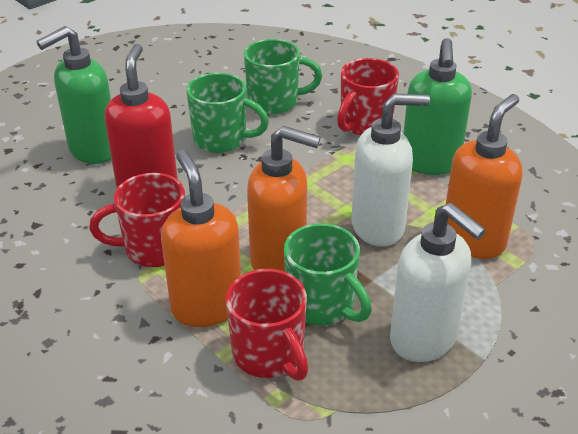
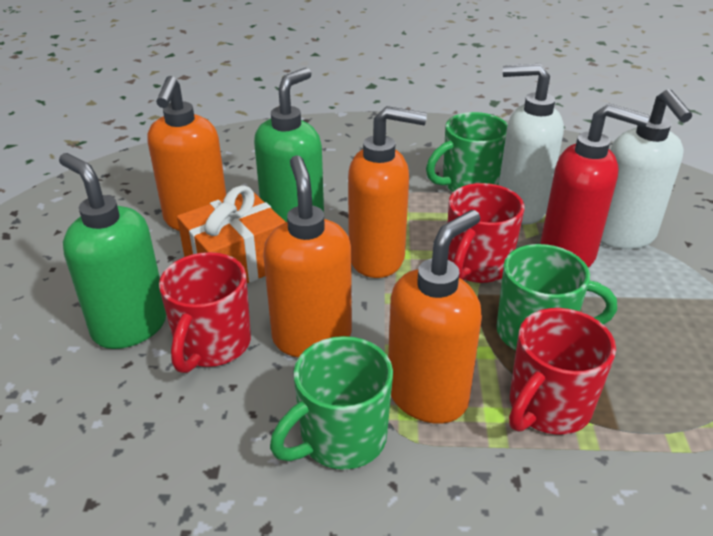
orange gift: none = 0 -> [177,185,285,283] = 1
orange soap dispenser: [161,150,241,327] [247,126,320,272] [446,94,522,259] = 3 -> [147,76,226,231] [263,155,352,358] [348,106,427,278] [388,210,482,424] = 4

